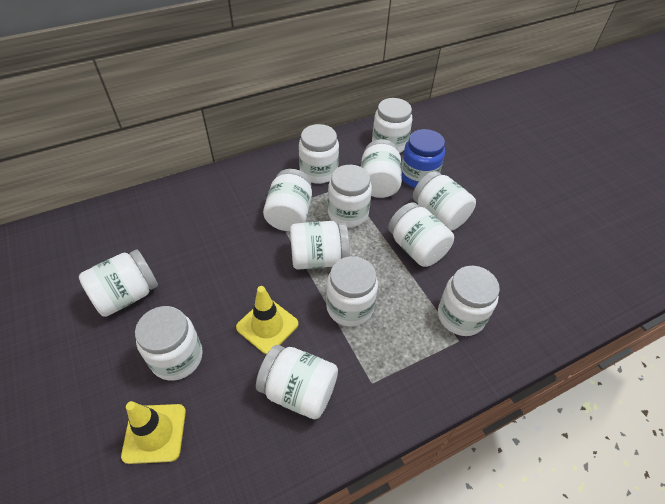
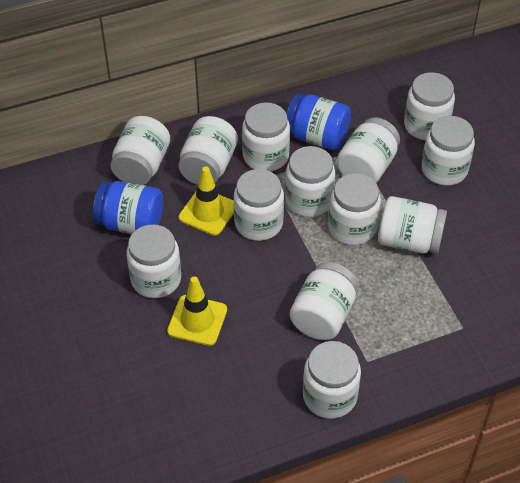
blue jar: [401,129,445,188] = 1 -> [93,181,163,234] [286,94,351,150] = 2

